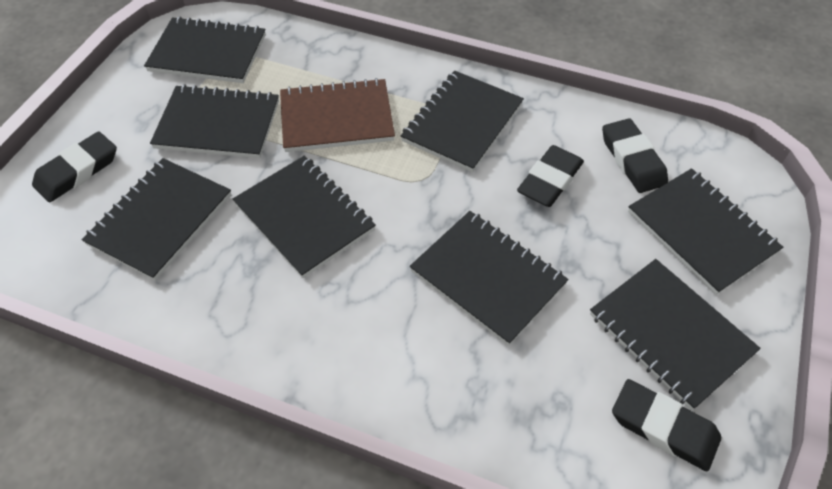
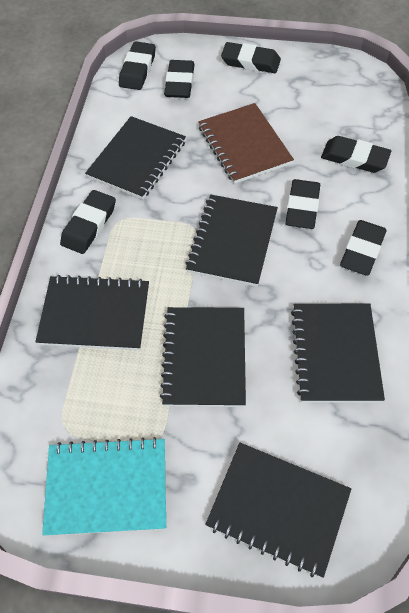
black eraser: [32,131,117,202] [517,145,584,207] [602,118,668,193] [612,379,721,471] = 4 -> [60,190,116,254] [119,41,156,90] [164,60,195,98] [221,42,281,73] [285,179,320,229] [321,136,391,173] [340,220,387,276] = 7
black notebook: [82,158,231,281] [144,17,266,83] [150,84,279,158] [233,156,376,278] [401,71,524,172] [410,211,568,346] [590,259,761,410] [628,168,783,295] = 8 -> [35,275,149,350] [85,116,186,200] [160,307,246,407] [186,194,278,287] [205,443,351,578] [291,303,385,403] = 6
turquoise notebook: none = 0 -> [42,437,166,536] = 1

